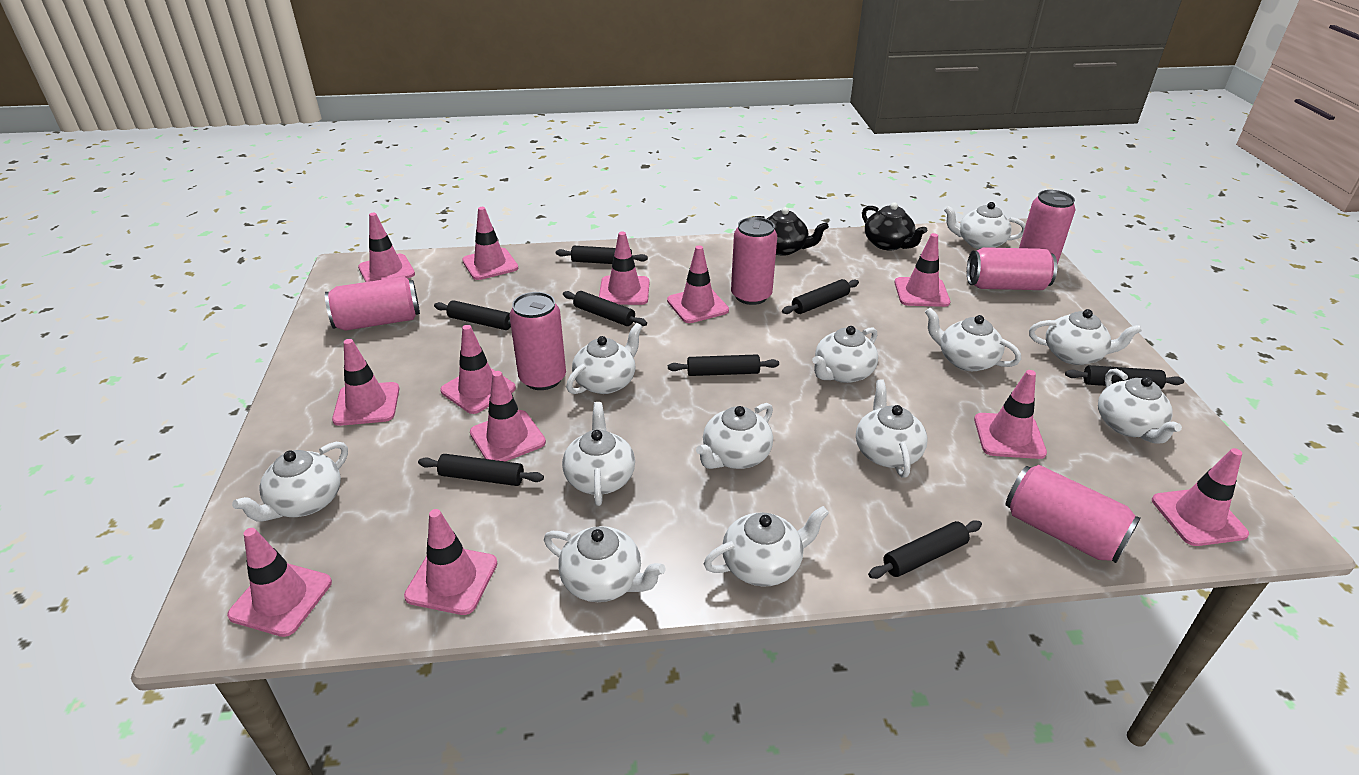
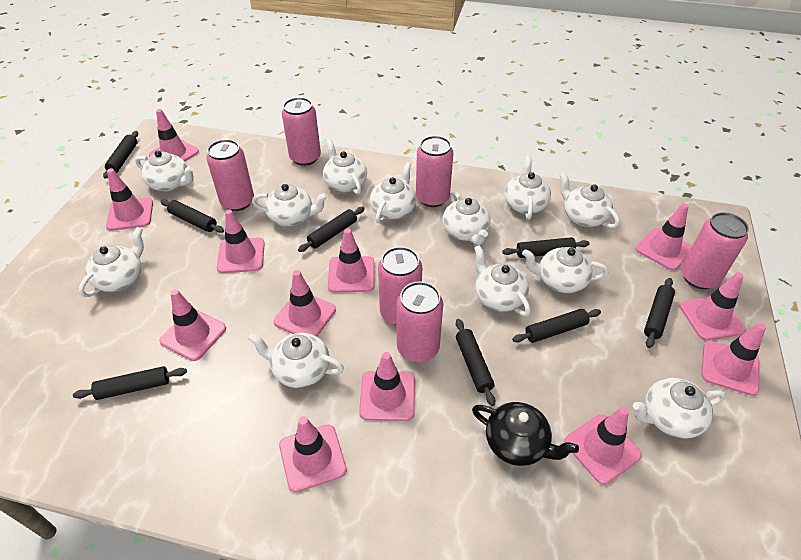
black teapot: [755,207,829,256] [862,202,927,250] = 2 -> [472,402,579,466] = 1

